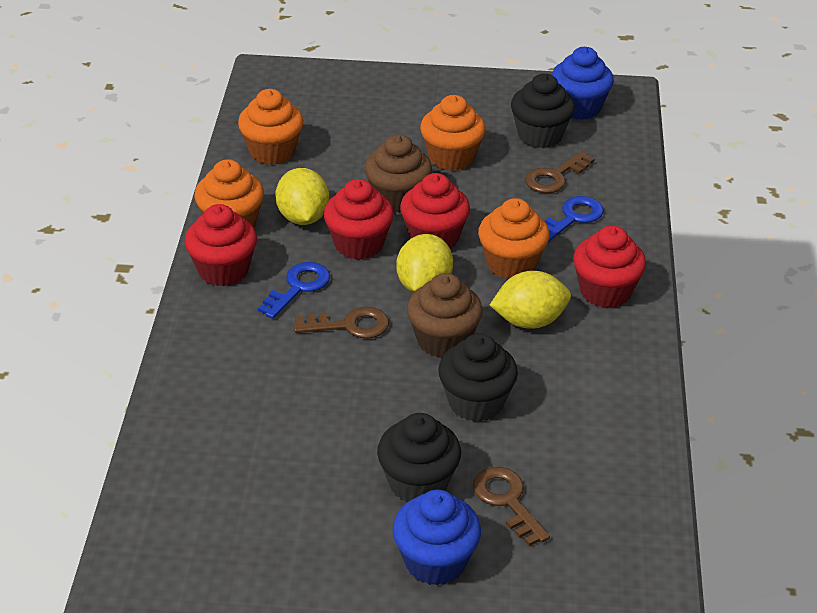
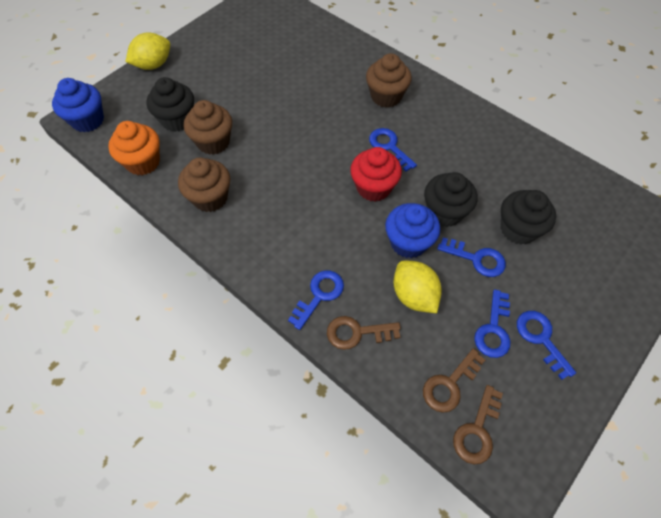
blue key: [258,262,330,319] [545,196,604,242] = 2 -> [288,270,344,330] [369,128,417,172] [437,237,506,277] [474,289,511,358] [517,311,576,380] = 5
brown cupcake: [364,134,432,213] [407,273,483,358] = 2 -> [178,157,231,212] [184,100,232,155] [366,53,412,108] = 3
orange cupcake: [194,159,264,227] [238,89,304,165] [420,95,486,171] [478,198,550,279] = 4 -> [108,121,160,175] = 1
red cupcake: [185,204,257,286] [324,179,394,259] [400,173,470,249] [573,225,646,308] = 4 -> [350,147,402,202] = 1
yellow lemon: [275,168,329,225] [396,234,453,293] [490,271,571,329] = 3 -> [125,33,170,70] [393,261,442,313] = 2

